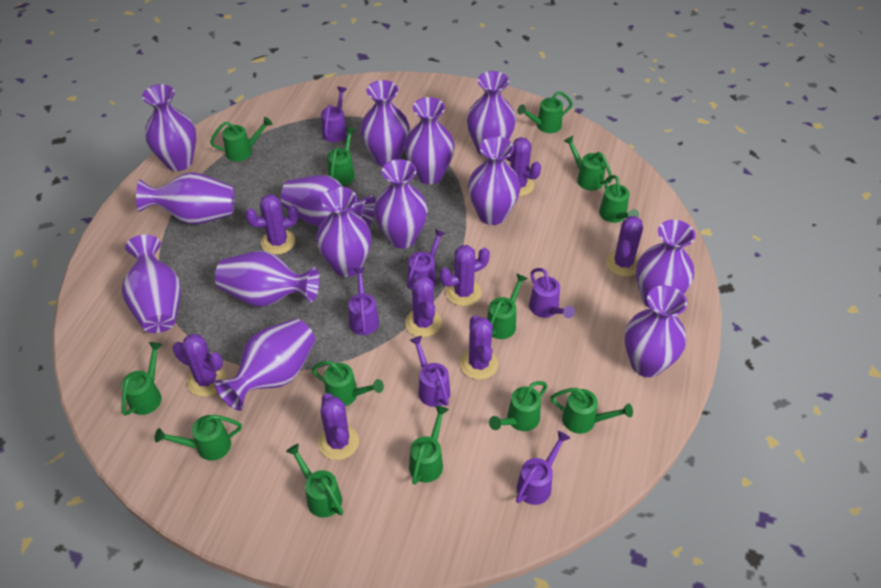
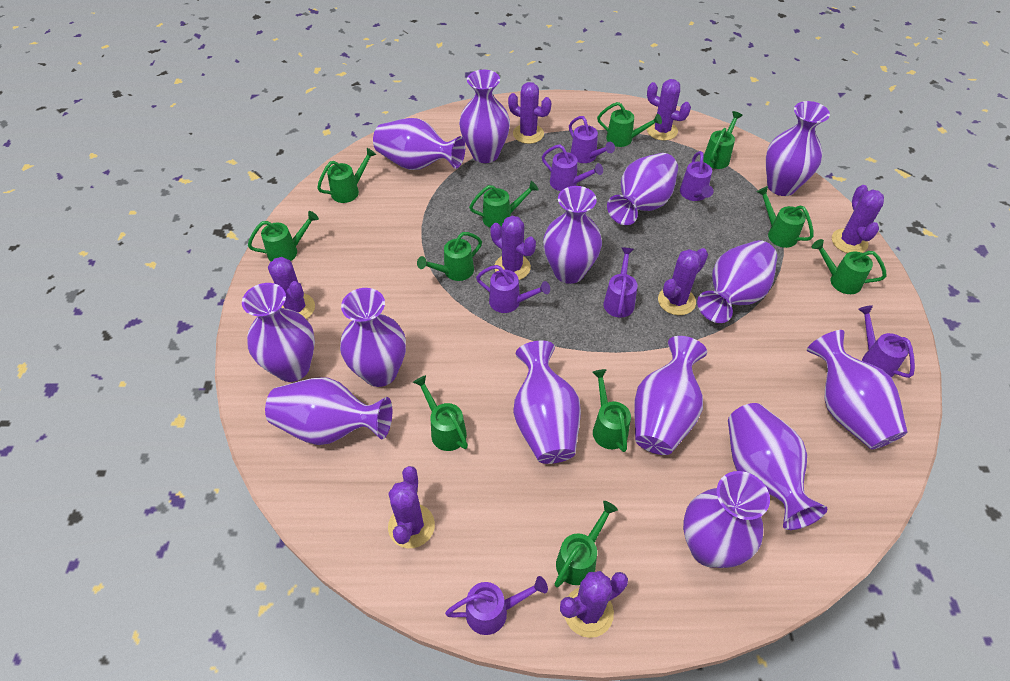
green watering can: [121,342,163,416] [155,415,242,461] [210,117,272,162] [286,444,343,518] [311,361,384,406] [327,127,355,186] [409,405,449,485] [487,273,528,339] [489,381,547,431] [517,91,573,133] [550,388,633,434] [564,136,613,191] [599,175,639,223] = 13 -> [248,211,319,262] [317,148,376,203] [413,375,468,451] [417,232,482,281] [469,181,539,228] [555,501,618,587] [592,369,631,452] [597,102,662,147] [703,111,743,169] [757,186,814,248] [812,239,886,294] = 11
purple watering can: [321,87,347,142] [348,267,379,335] [407,229,446,289] [410,336,450,407] [516,431,570,505] [529,268,575,318] = 6 -> [445,576,548,635] [476,265,550,313] [542,144,603,191] [569,116,615,163] [604,247,637,318] [680,151,714,201] [858,305,915,378] = 7

